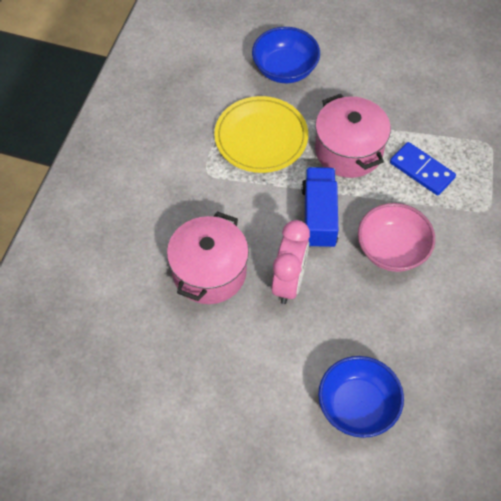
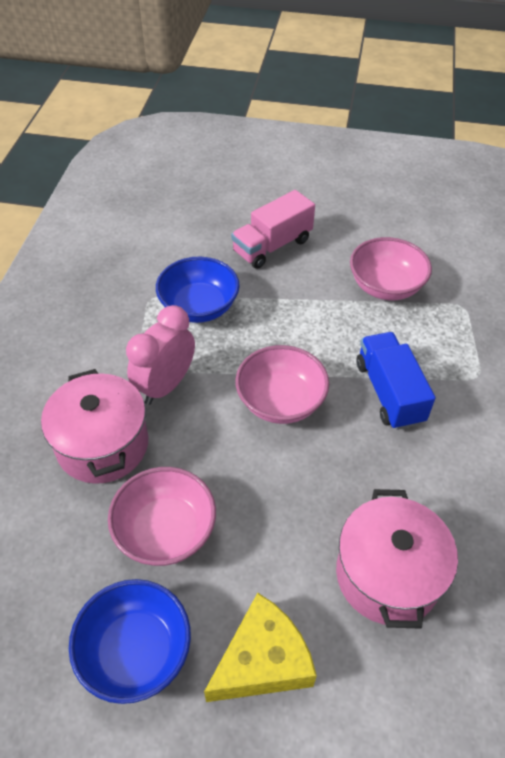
blue domino: [390,142,456,196] = 1 -> none = 0
pink bowl: [358,203,435,272] = 1 -> [108,467,216,566] [235,345,329,424] [350,237,432,300] = 3
pink truck: none = 0 -> [231,190,315,269] = 1
yellow cheese: none = 0 -> [204,593,317,702] = 1
yellow plate: [214,96,308,173] = 1 -> none = 0

